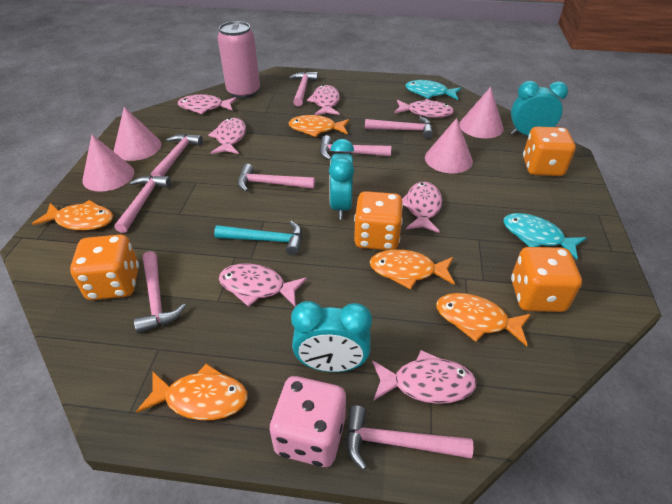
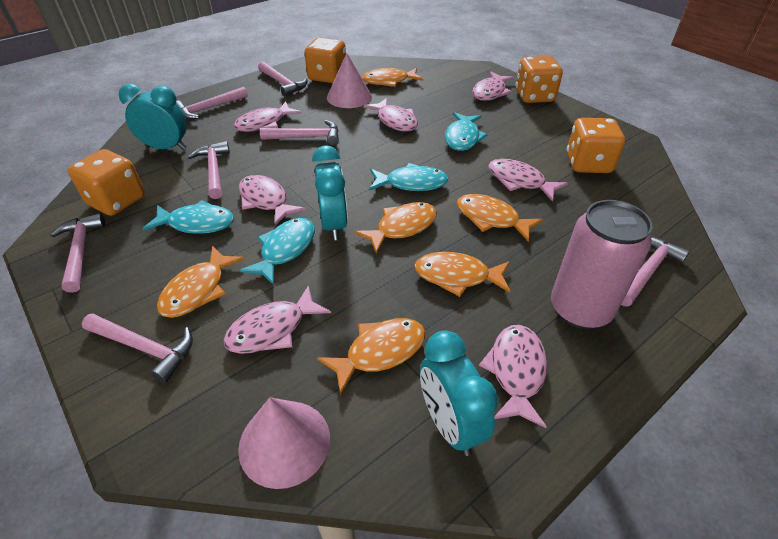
orange fish: [32,200,113,230] [136,363,248,420] [289,115,350,137] [370,249,455,289] [436,293,531,346] = 5 -> [157,246,245,318] [317,318,425,395] [354,202,437,254] [362,68,423,87] [414,252,511,297] [457,194,543,242] = 6
pink cone: [82,135,134,192] [114,107,161,161] [425,118,473,173] [459,87,504,138] = 4 -> [238,397,330,489] [327,53,372,108] = 2
pink dice: [270,376,346,467] = 1 -> none = 0
pink hammer: [114,175,171,233] [134,251,186,333] [151,134,203,177] [238,164,315,192] [289,72,318,106] [320,135,391,160] [346,405,473,470] [365,116,433,139] = 8 -> [50,213,105,293] [82,313,193,383] [176,87,248,119] [188,141,230,199] [258,62,308,97] [260,120,339,145] [621,237,690,307] = 7
turquoise fish: [406,80,461,100] [503,213,586,259] = 2 -> [143,200,234,234] [239,218,315,285] [369,163,448,191] [445,112,488,151] = 4
turquoise hammer: [214,221,302,255] = 1 -> none = 0

